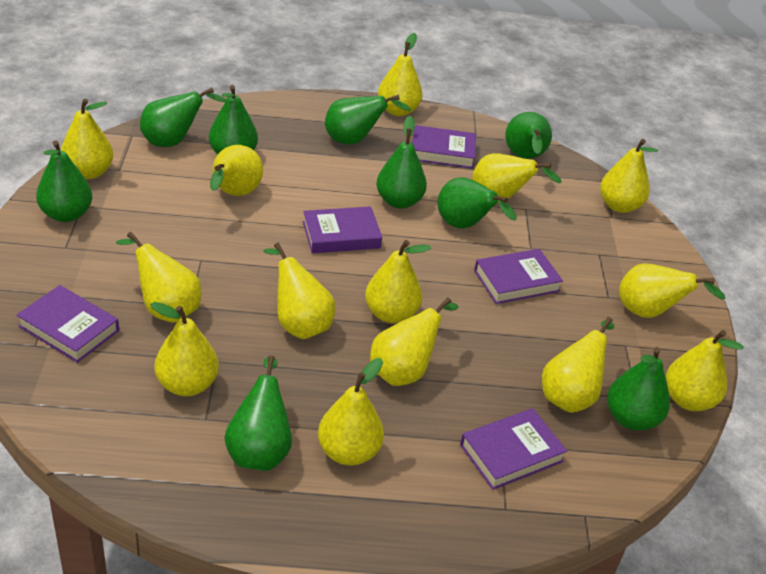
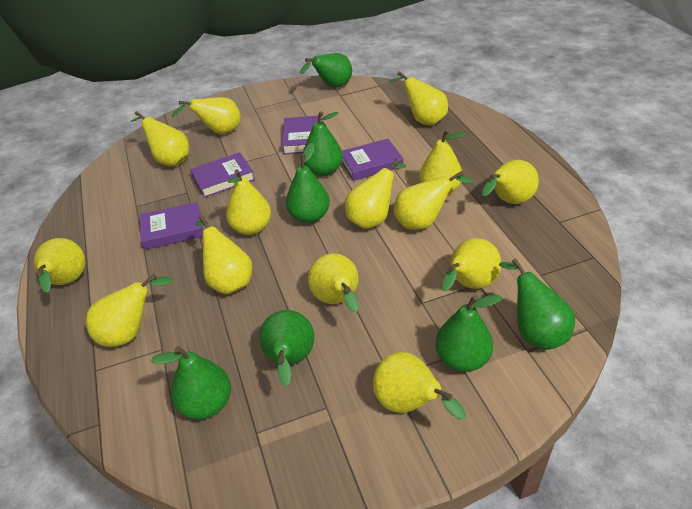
green pear: [36,140,92,222] [140,88,226,147] [209,85,258,155] [224,355,292,471] [325,95,411,144] [376,116,427,209] [437,177,517,229] [505,112,552,159] [607,347,670,431] = 9 -> [151,346,231,419] [259,310,314,387] [286,143,330,223] [300,53,352,88] [303,111,343,176] [435,295,502,372] [499,258,575,350] = 7
purple book: [16,285,119,363] [303,206,382,253] [413,125,476,169] [460,408,567,490] [474,249,563,304] = 5 -> [140,202,203,250] [190,152,255,198] [282,116,318,155] [342,139,403,181] = 4

